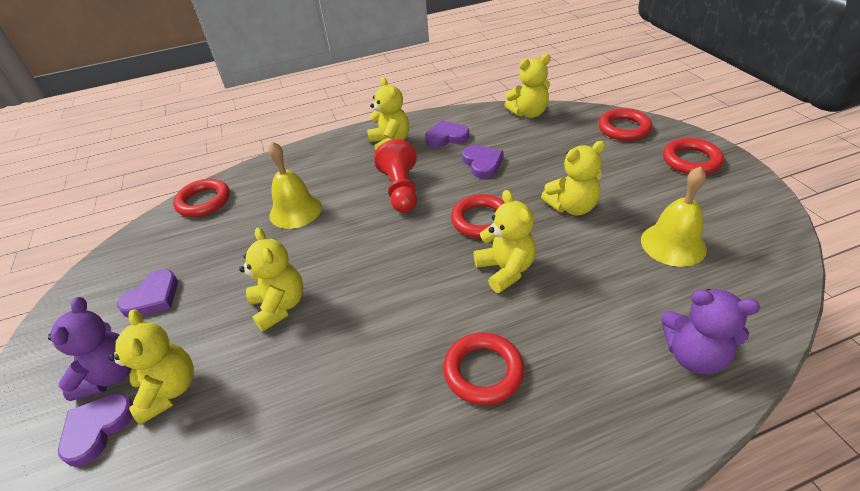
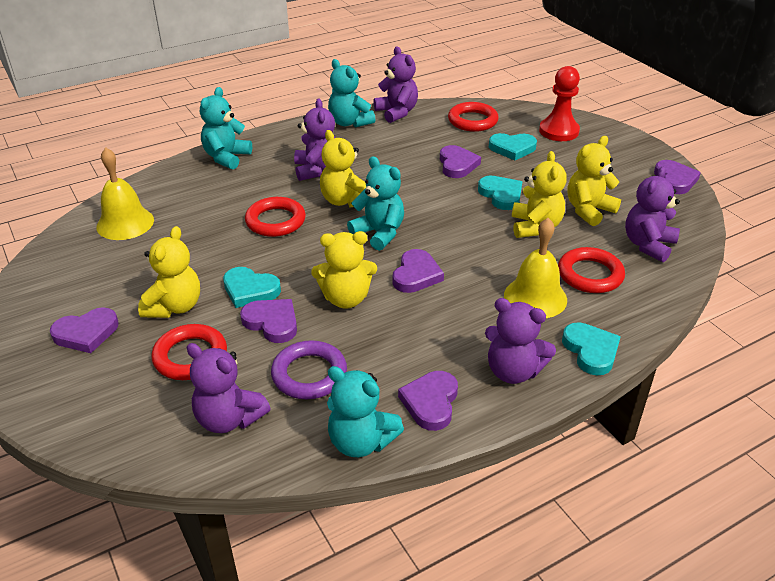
purple heart: [58,393,133,467] [117,269,178,318] [425,120,469,148] [462,145,504,178] = 4 -> [50,307,119,353] [240,299,297,343] [393,249,444,293] [398,371,458,431] [440,145,481,178] [654,160,701,194] = 6
purple ring: none = 0 -> [271,340,347,399] = 1
purple teddy bear: [48,297,131,401] [661,289,760,375] = 2 -> [187,343,271,433] [294,99,335,181] [373,46,418,123] [485,298,556,384] [625,167,680,262] = 5
red ring: [173,179,230,217] [443,333,524,405] [451,194,504,238] [599,109,652,141] [663,138,724,174] = 5 -> [151,324,227,380] [245,197,306,237] [448,102,499,132] [558,247,625,293] = 4
turquoise heart: none = 0 -> [223,267,281,308] [478,176,522,210] [489,133,537,161] [562,322,621,376] = 4
turquoise teddy bear: none = 0 -> [200,87,252,170] [327,366,404,457] [328,59,376,127] [347,156,404,251] = 4
yellow teddy bear: [108,309,194,425] [239,228,304,332] [367,77,409,150] [474,190,536,293] [504,54,551,118] [541,141,605,215] = 6 -> [138,226,200,318] [311,231,377,308] [320,130,366,208] [512,151,567,238] [567,136,621,226] = 5

